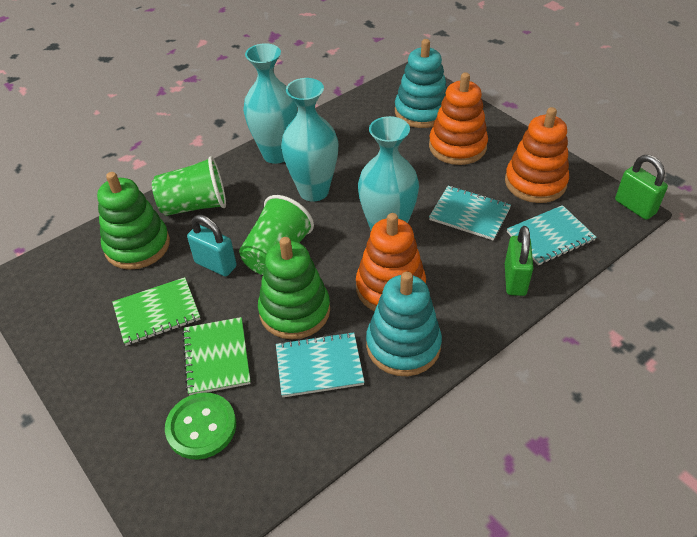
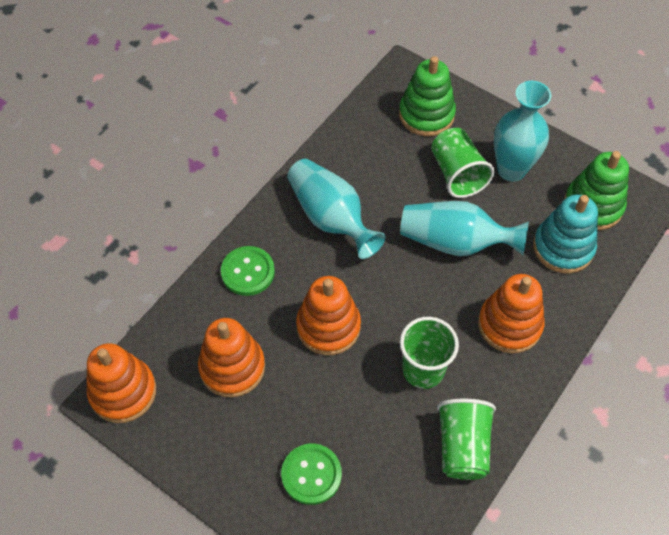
green button: [165,393,236,460] = 1 -> [221,246,275,296] [281,444,342,505] = 2
green cup: [152,156,226,216] [239,195,314,275] = 2 -> [400,317,459,389] [431,128,494,198] [437,399,496,480] = 3
green notebook: [112,277,200,346] [182,317,251,396] = 2 -> none = 0
green padlock: [505,226,533,296] [615,155,668,220] = 2 -> none = 0
orange stacking toy: [356,213,426,311] [429,72,488,165] [505,107,569,203] = 3 -> [87,343,156,423] [198,318,265,398] [296,276,361,355] [478,274,545,354] = 4
turquoise notebook: [276,332,364,397] [429,186,511,241] [507,205,597,265] = 3 -> none = 0
turquoise padlock: [187,215,237,277] = 1 -> none = 0
turquoise stacking toy: [366,272,442,376] [395,39,447,128] = 2 -> [533,194,598,274] = 1

